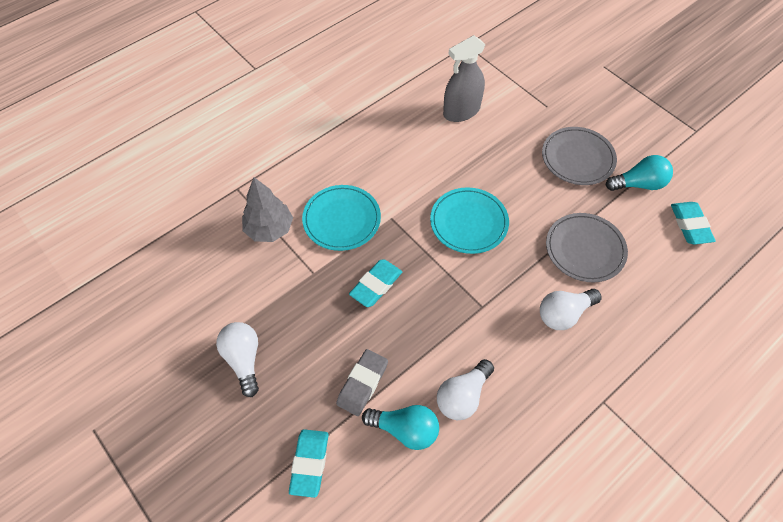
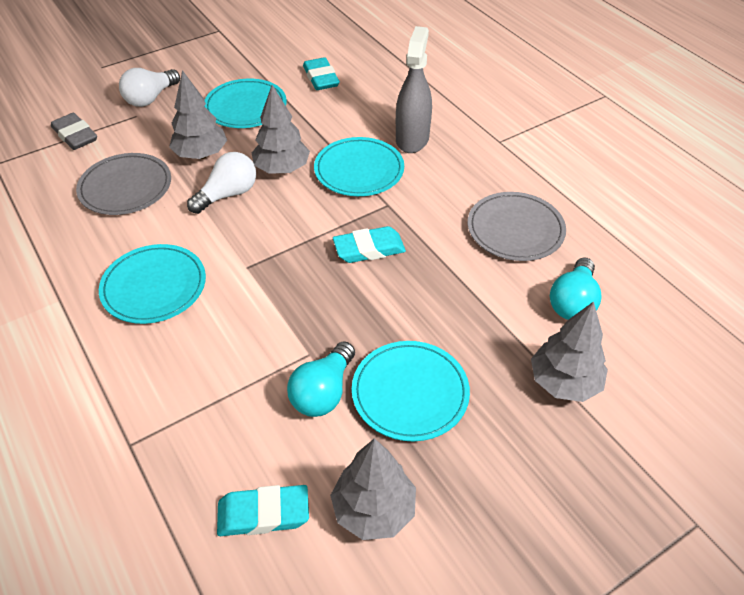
grey tree: [242,177,293,242] = 1 -> [169,70,227,159] [251,85,310,174] [330,438,416,540] [531,301,608,402] = 4
turquoise plate: [302,185,381,251] [430,187,509,254] = 2 -> [99,244,206,324] [204,79,287,128] [314,137,404,196] [352,341,470,441] = 4
white light bulb: [216,322,259,397] [437,359,494,420] [540,289,602,330] = 3 -> [119,68,180,107] [187,152,256,214] = 2

